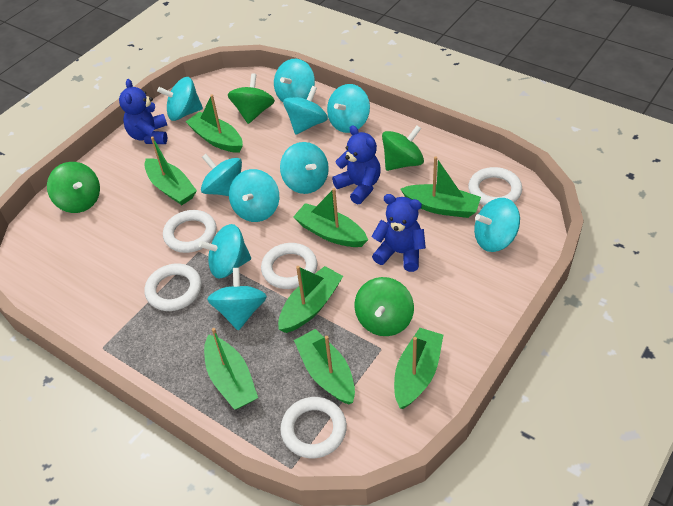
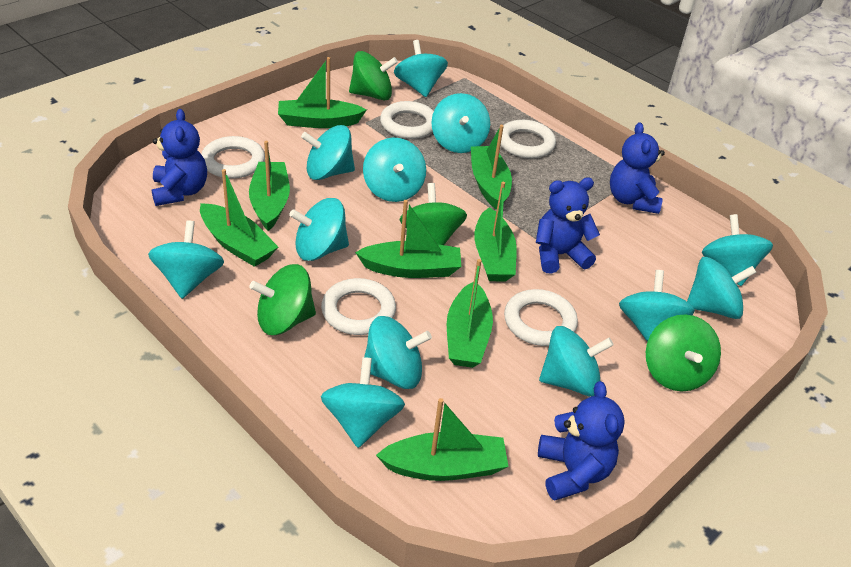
blue teddy bear: [119,79,168,144] [332,125,381,204] [371,194,426,272] = 3 -> [151,109,207,206] [536,177,600,274] [538,381,625,501] [610,122,665,214] = 4
turquoise spinning top: [157,77,203,121] [199,224,251,279] [201,154,242,196] [207,268,267,331] [229,169,279,222] [274,59,315,102] [280,142,329,194] [283,86,328,135] [327,84,370,133] [474,198,520,252] = 10 -> [148,220,224,299] [289,198,349,261] [301,125,355,180] [321,357,405,448] [363,138,426,202] [364,316,432,389] [394,40,448,97] [431,93,490,153] [539,326,614,397] [619,270,695,342] [687,257,757,319] [702,214,773,286] = 12

